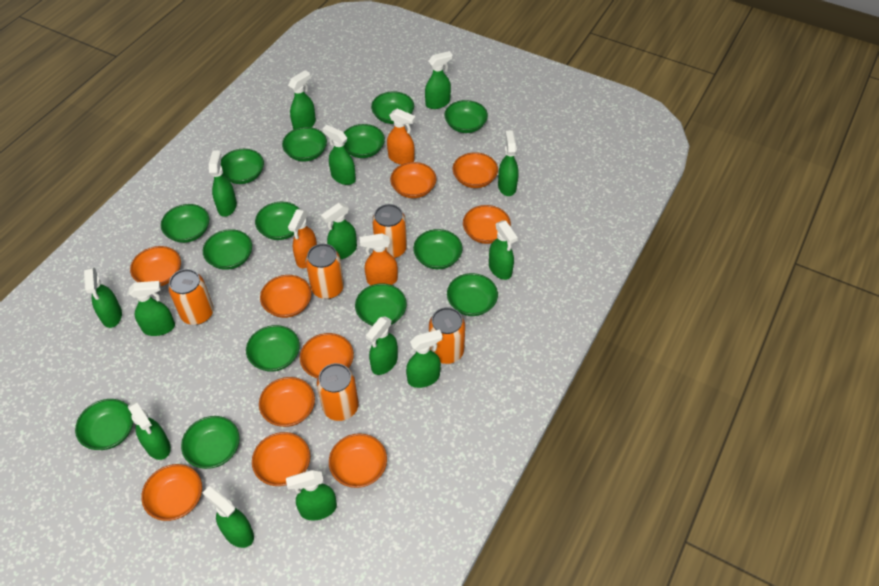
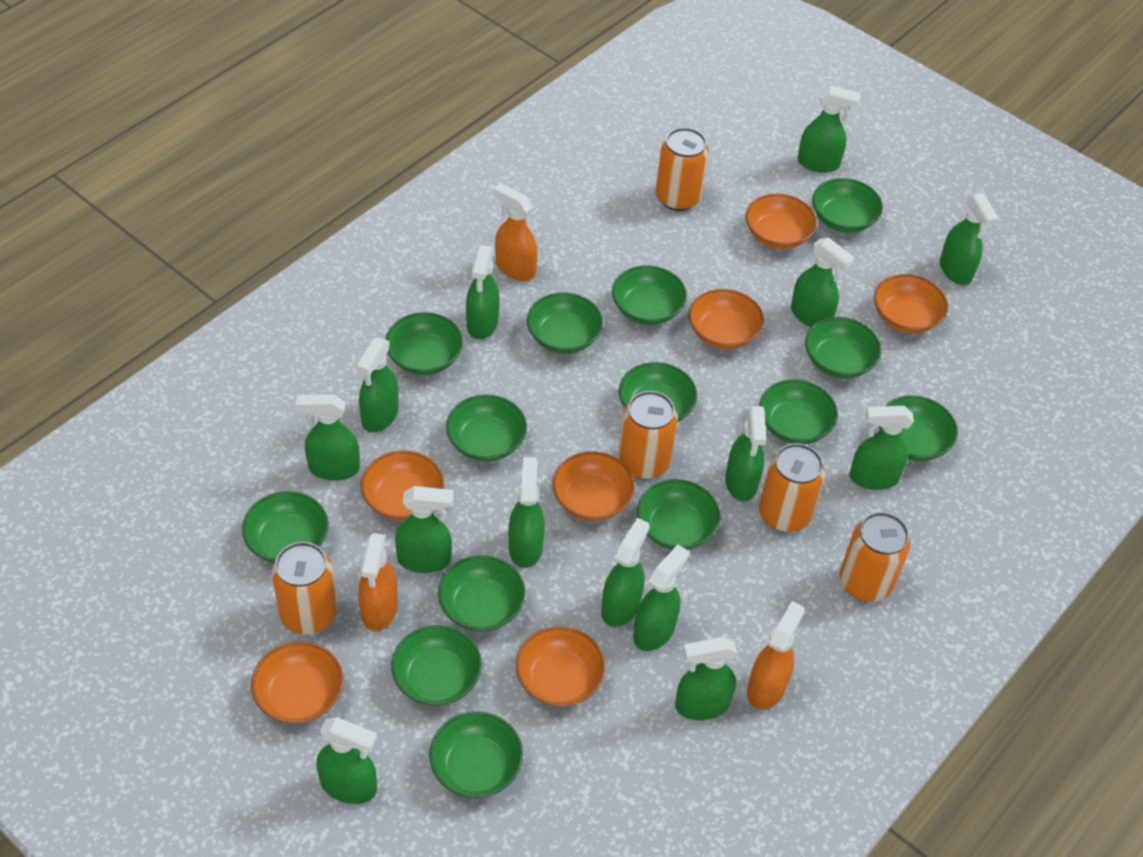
orange bowl: [130,246,181,286] [141,464,202,521] [252,432,310,486] [259,377,315,427] [260,275,311,318] [300,333,354,378] [329,433,387,488] [390,162,437,198] [453,152,498,188] [463,205,511,244] = 10 -> [251,641,343,724] [360,450,444,521] [516,626,606,707] [552,452,635,521] [688,289,764,350] [746,194,817,249] [874,274,948,334] = 7

